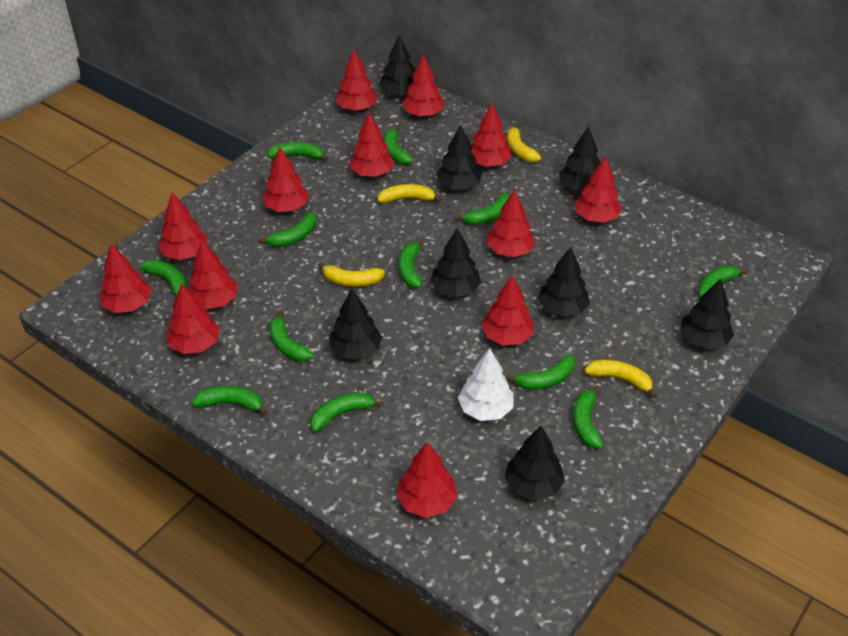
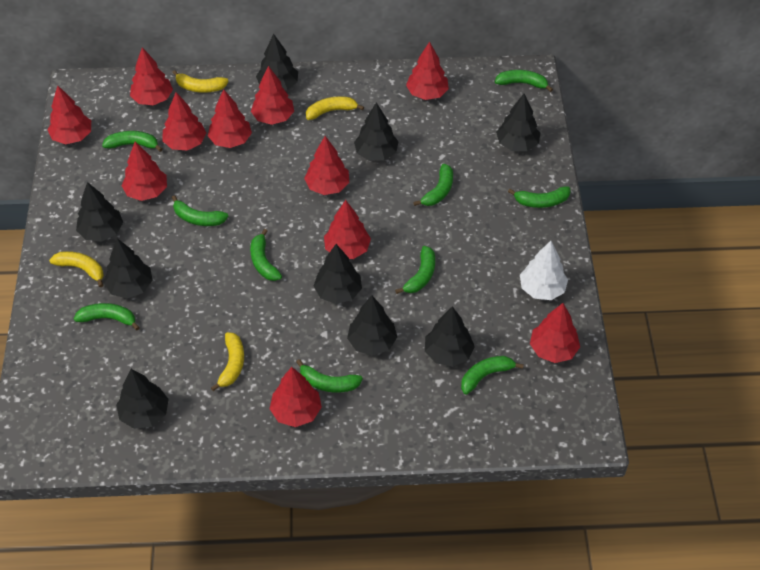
black tree: [329,289,382,359] [379,35,416,97] [430,228,481,297] [436,125,482,190] [505,426,565,501] [538,247,590,317] [559,127,600,191] [680,279,734,349] = 8 -> [76,182,123,242] [104,238,153,298] [116,369,169,429] [256,34,298,90] [314,244,362,304] [347,295,397,356] [354,103,399,161] [425,306,475,367] [496,93,540,151] = 9
green banana: [140,260,187,296] [192,386,267,416] [258,212,316,247] [267,142,328,161] [270,310,314,361] [310,392,384,432] [384,125,413,165] [398,239,425,288] [455,193,510,225] [506,354,575,390] [573,386,603,448] [698,266,748,301] = 12 -> [74,303,140,330] [102,131,162,152] [172,195,228,226] [250,229,282,281] [296,359,363,392] [395,246,435,294] [413,164,453,206] [461,356,524,395] [495,70,553,92] [508,186,570,208] = 10
red tree: [100,244,152,313] [158,192,207,260] [166,283,220,354] [188,240,237,309] [262,146,309,212] [335,49,378,111] [350,112,395,177] [396,442,457,518] [402,54,444,117] [471,103,512,167] [481,275,534,345] [487,189,536,257] [575,156,622,223] = 13 -> [48,85,91,144] [121,142,167,201] [130,47,173,105] [162,92,206,151] [208,89,252,148] [251,66,294,125] [270,367,322,427] [304,136,349,195] [324,200,371,259] [406,41,449,100] [530,303,580,363] = 11

